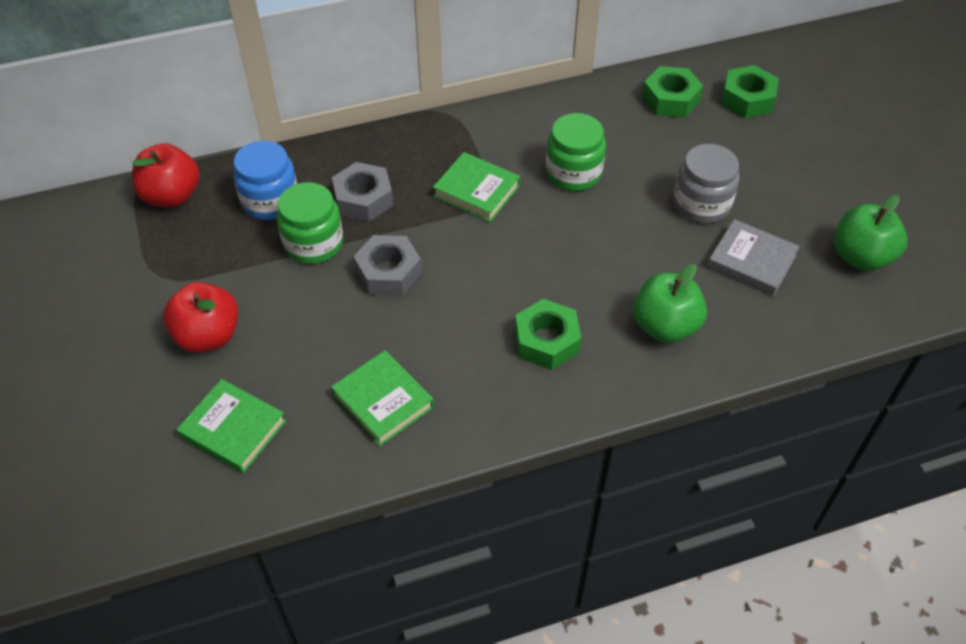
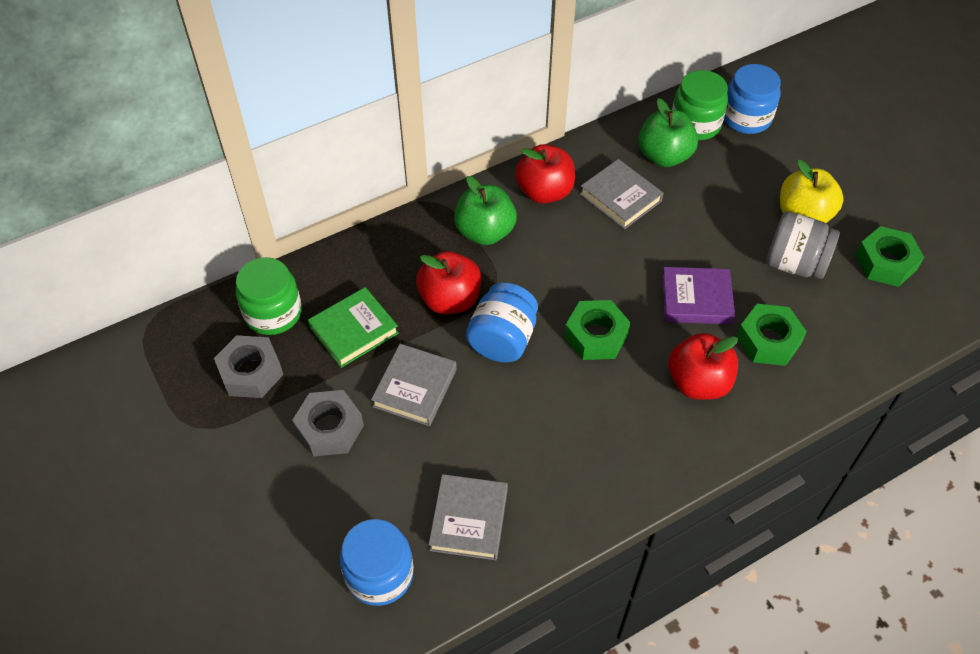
blue jar: [233,141,297,220] = 1 -> [340,519,414,606] [466,282,538,363] [724,64,781,134] = 3
green book: [177,379,286,473] [331,350,434,446] [433,152,520,222] = 3 -> [308,287,399,368] = 1
grey book: [707,219,800,296] = 1 -> [371,344,457,426] [428,474,508,560] [580,159,663,229] = 3
purple book: none = 0 -> [662,267,735,324] = 1
red apple: [132,143,200,207] [163,282,238,353] = 2 -> [416,251,481,314] [515,144,575,204] [668,333,738,400] = 3
yellow apple: none = 0 -> [780,160,844,223] = 1

